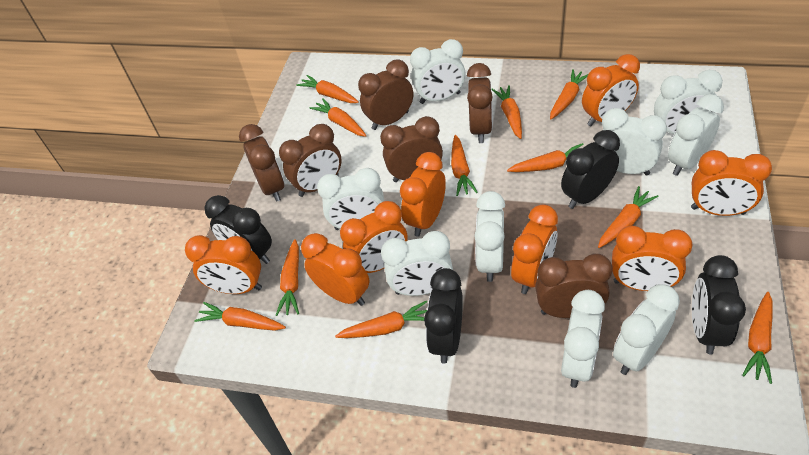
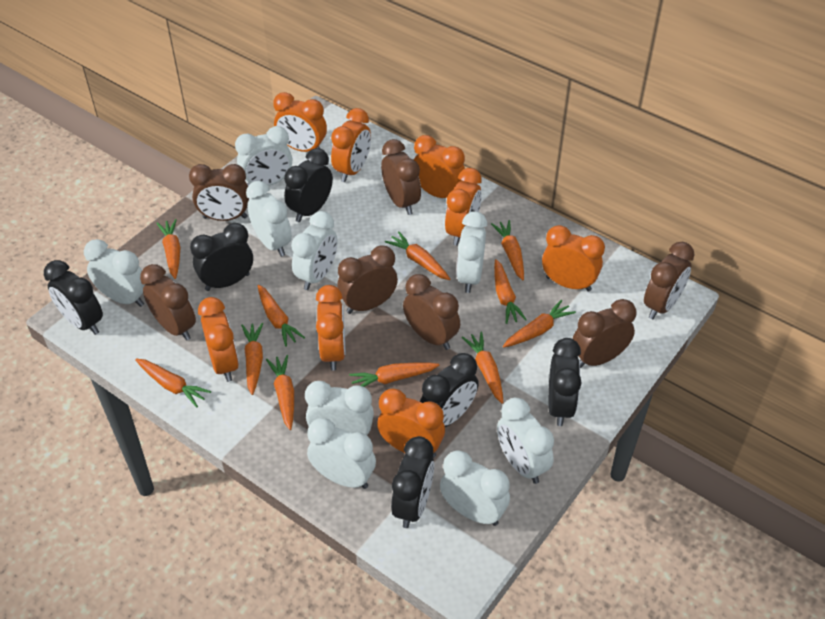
black clock: [205,195,272,264] [424,268,463,364] [561,130,620,209] [692,255,746,355] = 4 -> [44,260,103,335] [190,223,253,291] [284,148,333,222] [391,436,434,528] [420,353,479,427] [548,338,581,426] = 6
brown clock: [239,124,284,202] [279,124,342,197] [358,59,413,130] [380,116,443,182] [467,63,493,143] [535,254,613,318] = 6 -> [140,264,196,341] [189,164,249,221] [337,245,398,314] [381,139,421,215] [403,274,460,350] [573,299,636,368] [644,242,695,319] = 7

